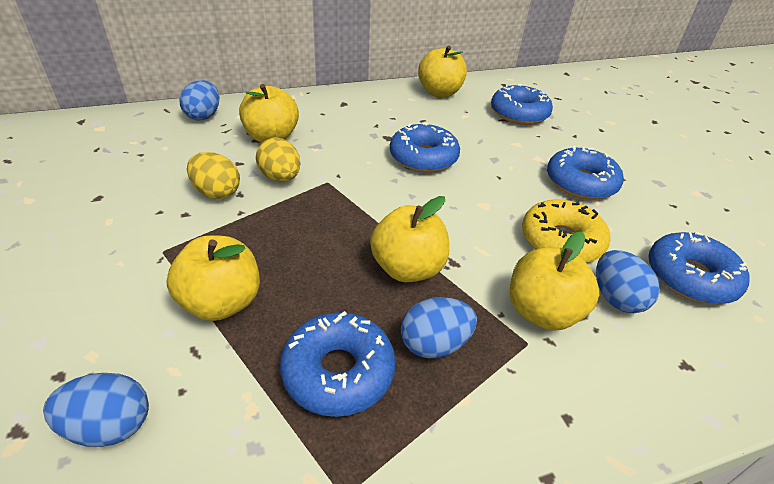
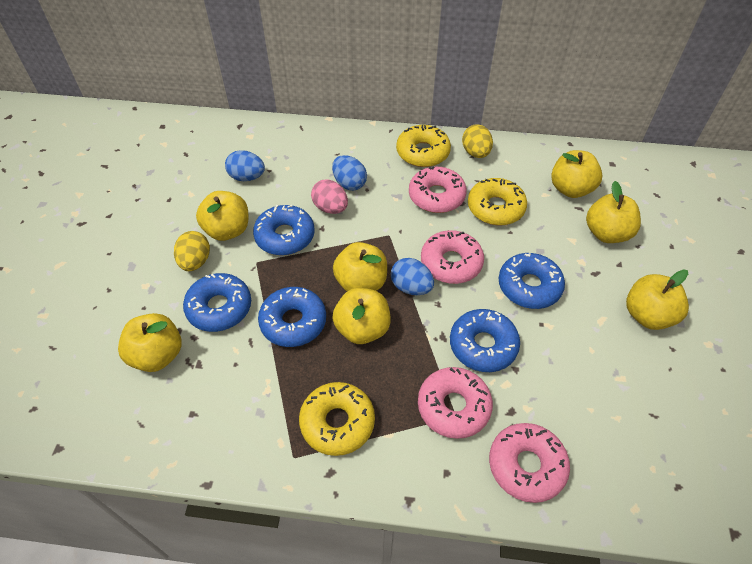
blue egg: [43,373,149,447] [180,80,219,120] [401,297,477,359] [596,250,660,313] = 4 -> [225,150,265,181] [332,155,367,191] [391,258,434,295] = 3
pink donut: none = 0 -> [409,166,467,213] [418,367,493,439] [421,230,484,284] [489,423,570,503] = 4
pink egg: none = 0 -> [311,179,348,214] = 1
yellow apple: [166,236,260,321] [239,84,299,143] [370,196,449,282] [418,45,467,97] [510,232,599,331] = 5 -> [118,313,182,372] [196,191,248,241] [332,288,391,344] [333,242,387,291] [551,150,602,198] [586,181,641,243] [626,270,689,330] = 7
yellow donut: [522,199,611,263] = 1 -> [299,382,375,456] [396,125,451,167] [468,178,527,225] = 3

